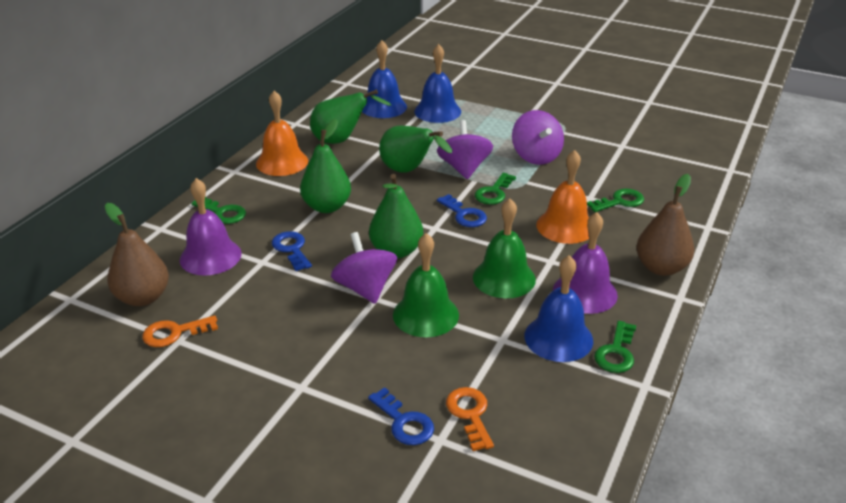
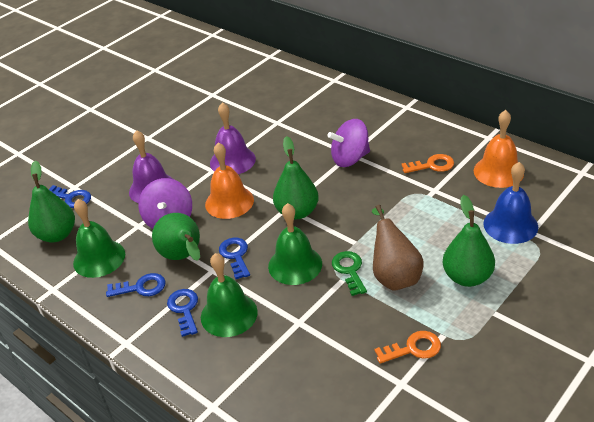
blue bell: [362,40,407,118] [414,44,461,123] [525,255,593,362] = 3 -> [483,162,538,244] = 1
blue key: [272,231,312,271] [368,387,434,445] [437,194,487,227] = 3 -> [49,185,91,208] [106,273,166,297] [167,289,198,337] [219,238,250,279] = 4
brown pear: [105,203,169,306] [636,174,694,276] = 2 -> [372,205,424,291] = 1
green bell: [393,233,459,337] [473,199,536,298] = 2 -> [73,199,125,278] [201,253,258,337] [268,203,322,285] = 3
green key: [192,197,246,224] [475,173,516,205] [587,189,644,212] [594,321,636,373] = 4 -> [332,251,367,296] = 1
purple spinning top: [331,232,397,304] [437,120,493,179] [512,110,564,165] = 3 -> [139,178,192,229] [328,119,370,167] = 2

